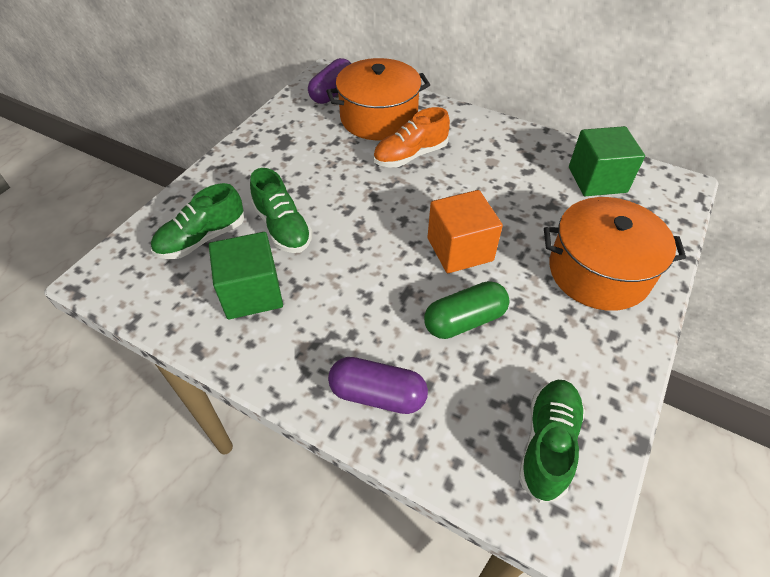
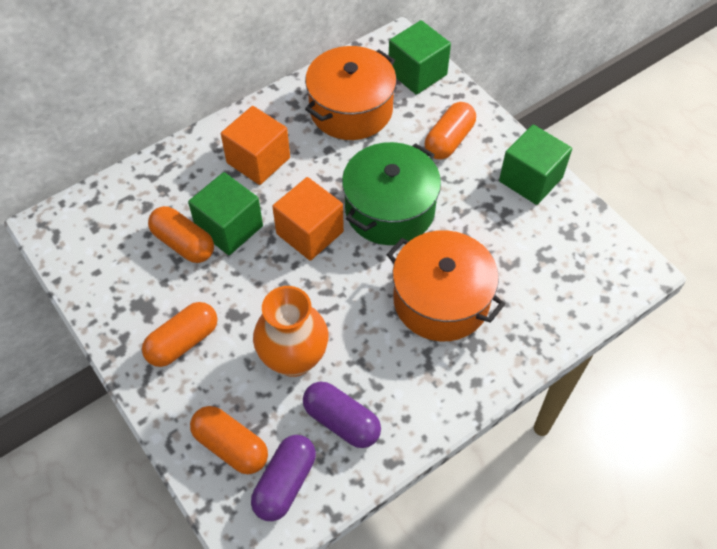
green capsule: [424,281,509,339] = 1 -> none = 0
green cube: [209,232,283,319] [569,126,645,196] = 2 -> [188,172,263,255] [389,20,451,95] [499,125,572,205] = 3
green pot: none = 0 -> [342,142,441,245] = 1
green shoe: [151,183,244,259] [250,168,312,253] [519,380,585,503] = 3 -> none = 0
orange capsule: none = 0 -> [142,302,217,367] [148,206,214,263] [190,406,268,474] [425,102,476,160] = 4
orange cube: [428,190,503,273] = 1 -> [221,106,290,185] [272,177,344,260] = 2
orange shoe: [373,107,450,167] = 1 -> none = 0
orange vase: none = 0 -> [253,286,328,377] = 1

